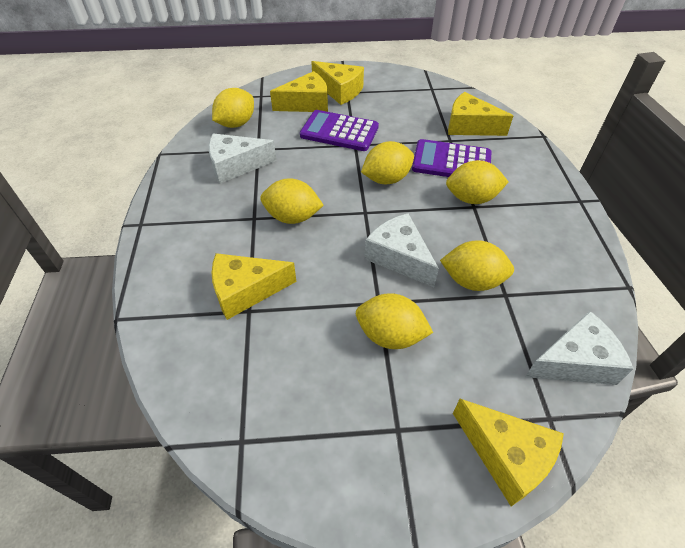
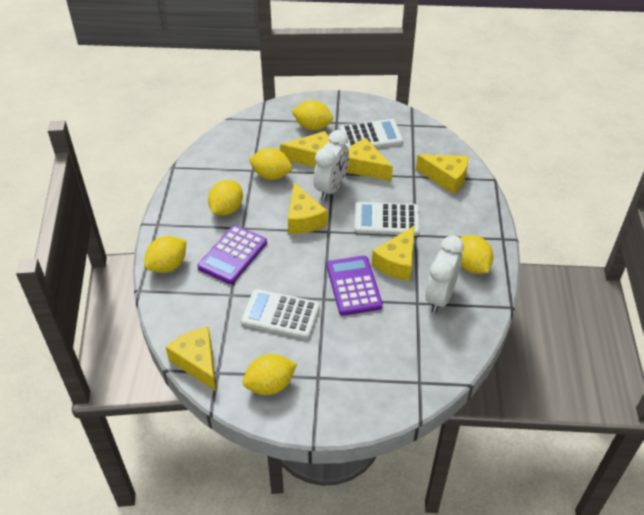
white calculator: none = 0 -> [241,289,320,339] [340,119,403,149] [355,202,420,236] = 3
white cheese: [209,133,277,184] [364,213,439,287] [525,311,634,385] = 3 -> none = 0
white clock: none = 0 -> [314,130,349,200] [425,235,464,313] = 2
yellow cheese: [212,253,296,320] [270,71,328,112] [311,61,364,105] [448,92,513,136] [453,399,564,506] = 5 -> [166,327,216,391] [280,131,330,167] [288,182,327,234] [346,138,393,181] [372,225,415,281] [416,154,468,194] = 6

